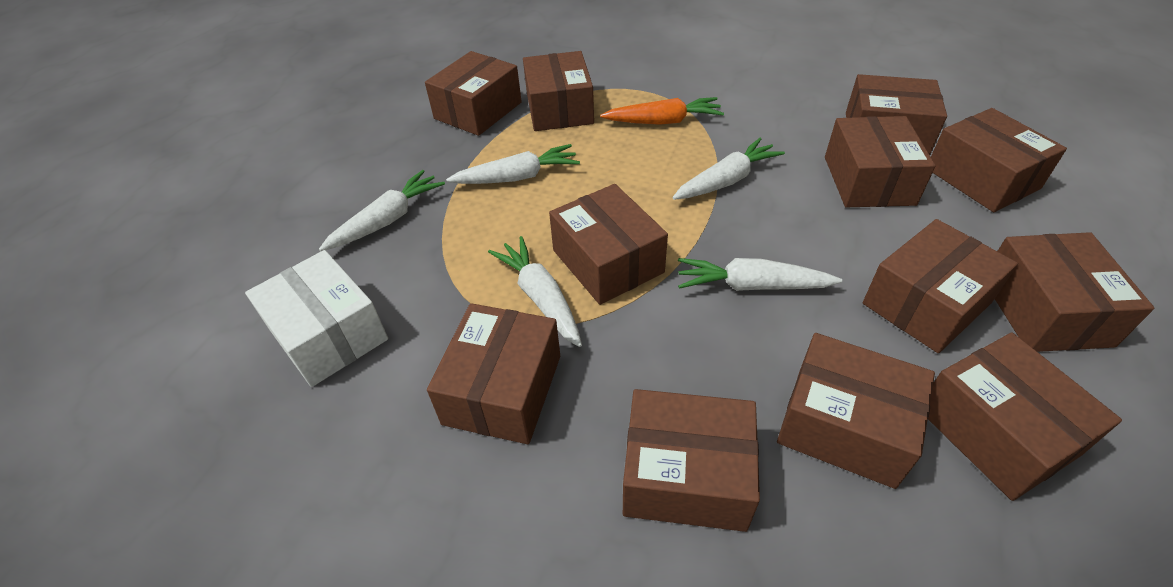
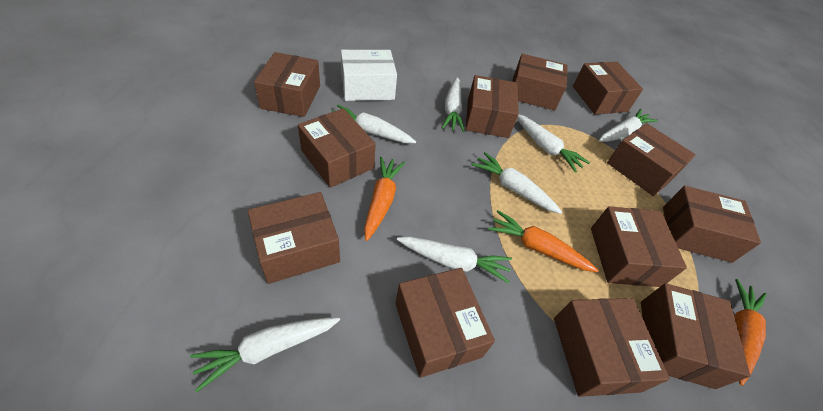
orange carrot: [600,97,724,125] = 1 -> [364,157,405,241] [488,210,599,272] [734,279,767,386] = 3
white carrot: [319,170,445,251] [446,144,580,184] [488,236,582,347] [672,138,785,200] [678,258,842,291] = 5 -> [190,317,340,392] [332,105,416,143] [397,236,512,284] [442,77,465,132] [471,152,562,214] [517,115,590,172] [599,109,658,142] = 7

